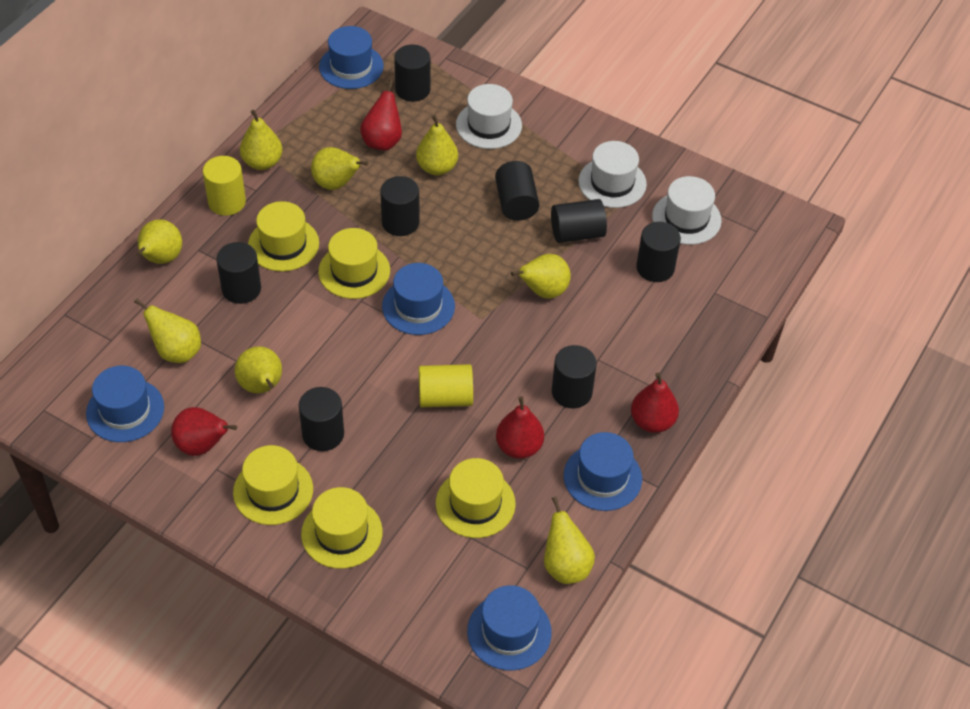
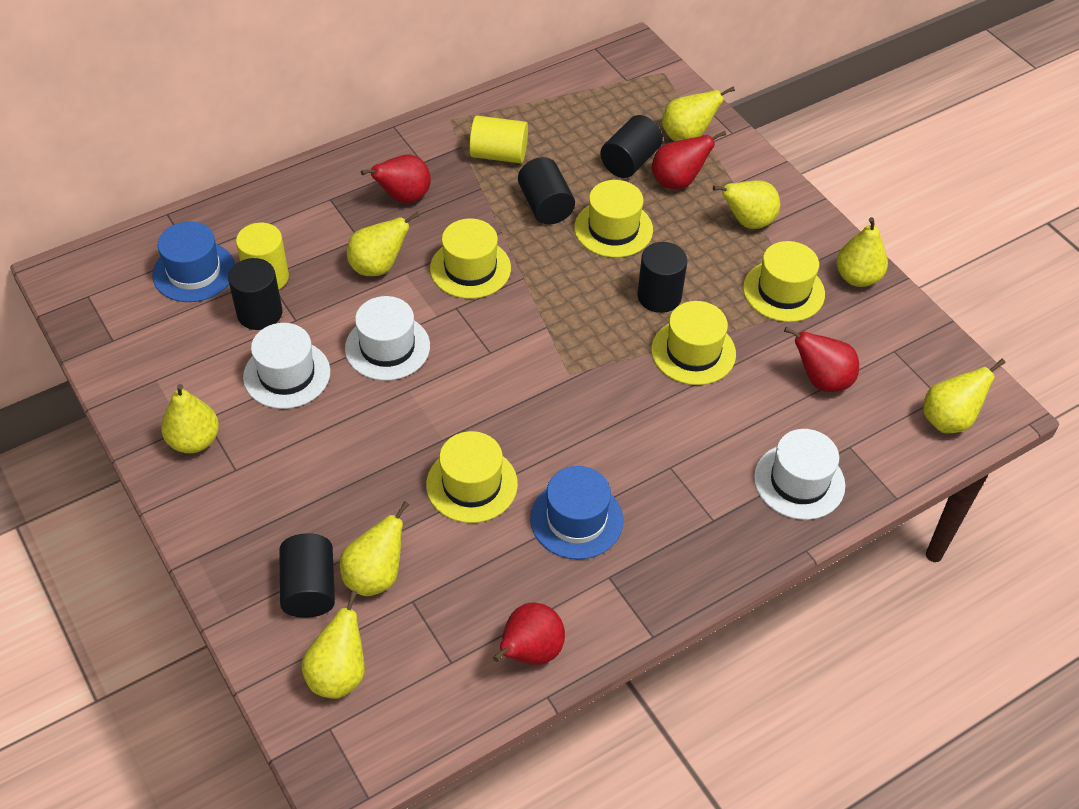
black cylinder: [216,242,261,304] [299,387,344,451] [380,176,420,236] [394,45,430,102] [495,161,539,221] [551,199,607,243] [552,345,597,408] [636,222,681,282] = 8 -> [228,258,283,330] [279,533,335,618] [518,157,575,225] [600,115,663,178] [637,242,687,313] = 5
blue hat: [86,366,164,442] [319,26,384,89] [382,263,455,335] [467,585,552,671] [564,432,642,511] = 5 -> [152,221,235,302] [530,466,623,559] = 2

